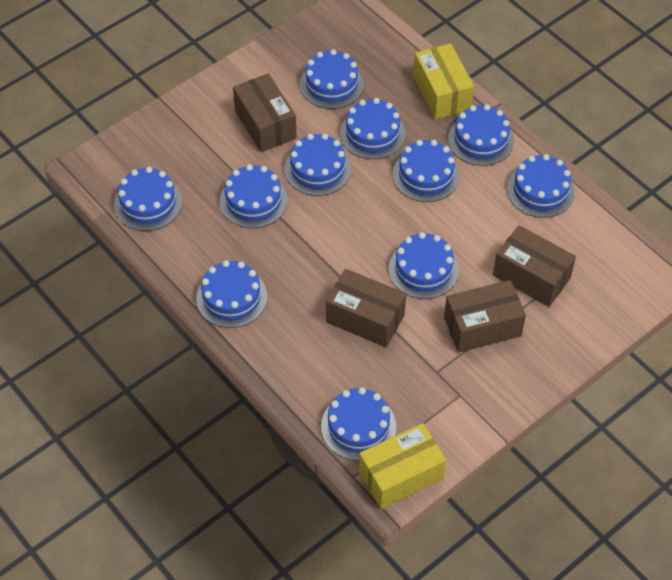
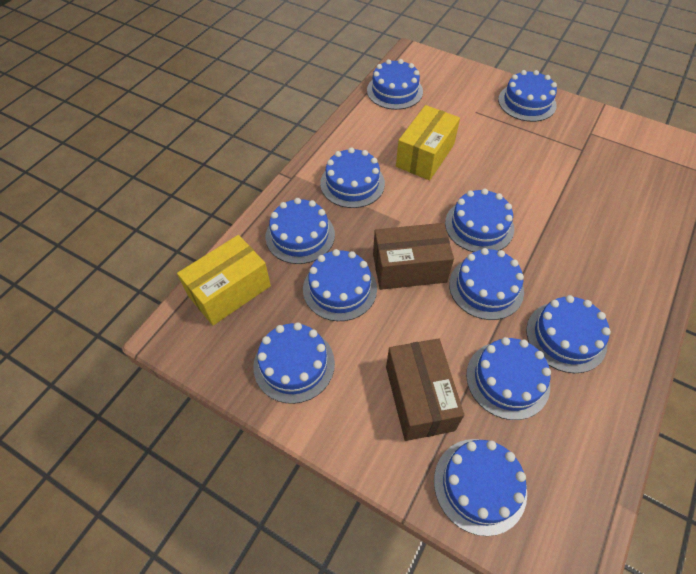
brown box: [233,73,297,152] [326,269,406,347] [444,280,526,353] [493,225,576,307] = 4 -> [373,223,454,290] [386,338,464,441] = 2

